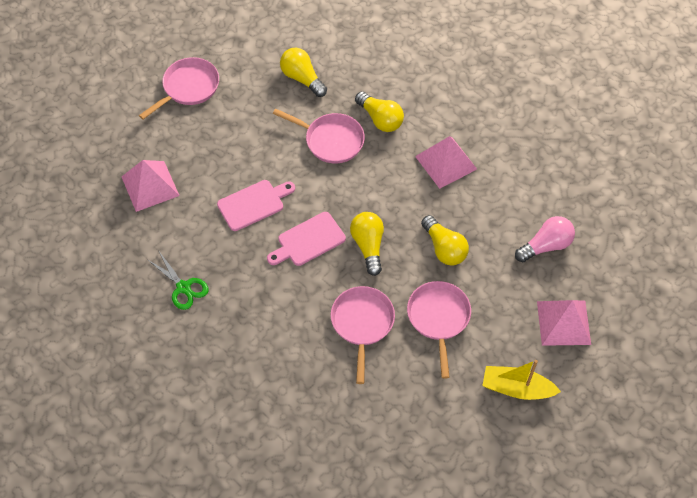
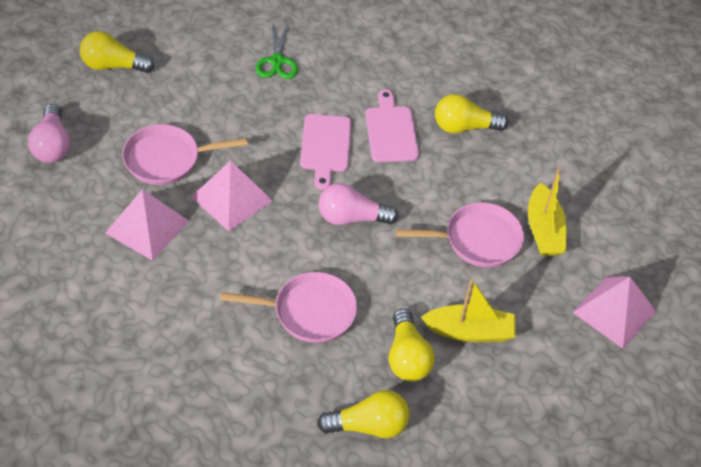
pink light bulb: [515,216,575,262] = 1 -> [28,104,70,163] [318,183,398,225] = 2
pink pan: [139,57,219,119] [273,109,365,163] [331,286,395,384] [407,281,471,379] = 4 -> [122,124,248,185] [221,272,357,343] [396,202,524,267] = 3
yellow boat: [482,360,561,400] = 1 -> [421,279,516,342] [528,168,566,256] = 2

